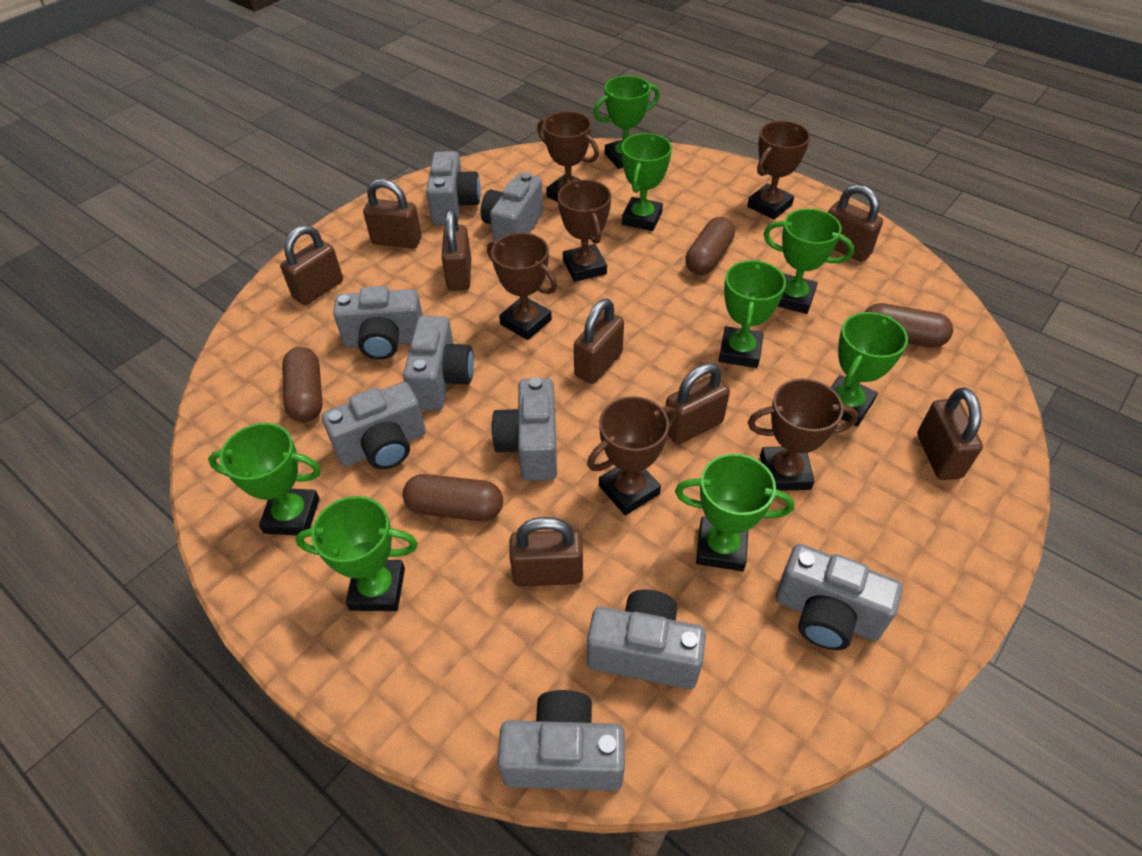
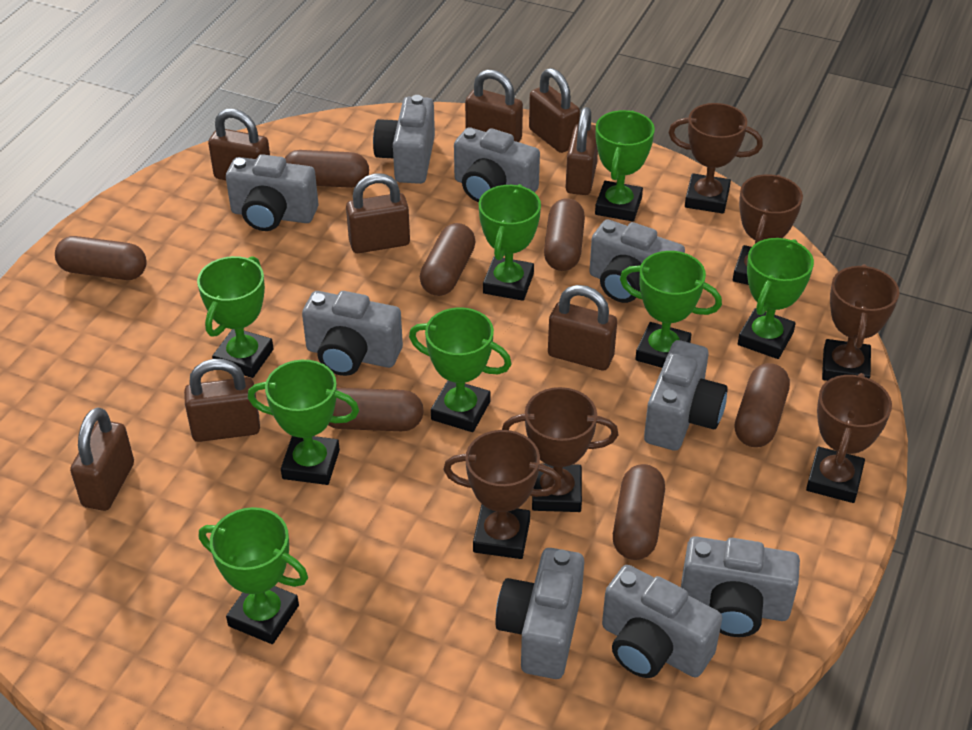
brown capsule: [282,347,322,422] [402,474,503,521] [685,217,735,275] [865,303,953,347] = 4 -> [55,236,147,280] [285,150,369,188] [328,388,424,431] [420,223,476,296] [544,198,585,271] [613,464,665,560] [735,363,790,447] = 7

